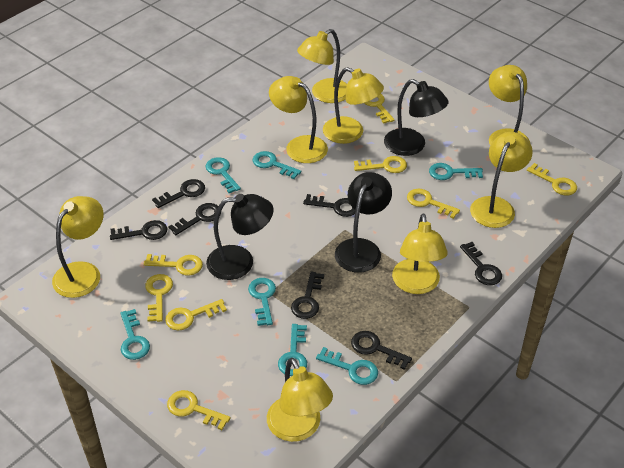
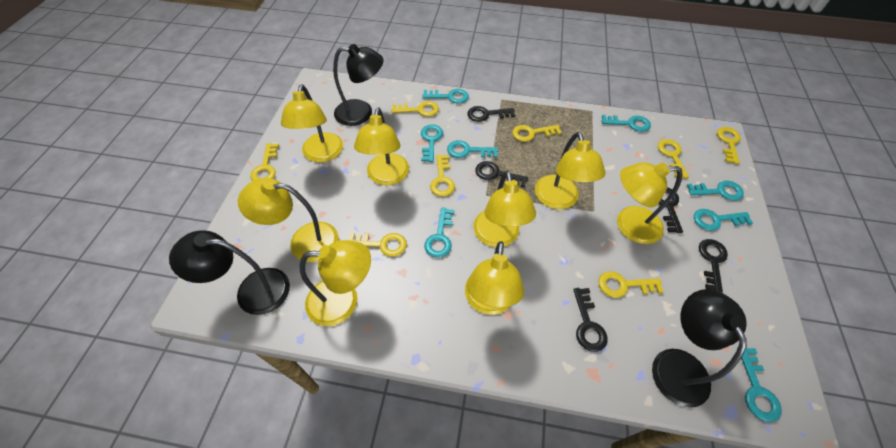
black key: [110,220,167,240] [152,179,205,208] [168,203,221,235] [291,271,324,319] [303,194,356,217] [351,331,412,370] [460,242,502,285] = 7 -> [468,106,515,122] [475,161,528,187] [573,288,608,352] [658,187,683,233] [699,239,728,293] = 5
turquoise key: [120,309,150,360] [205,157,241,193] [248,278,276,326] [253,151,301,179] [278,324,307,376] [316,347,378,385] [429,163,483,180] = 7 -> [421,124,443,162] [422,89,469,104] [424,208,454,258] [447,140,498,158] [602,115,651,132] [687,181,744,201] [694,209,753,231] [737,347,782,422] = 8

